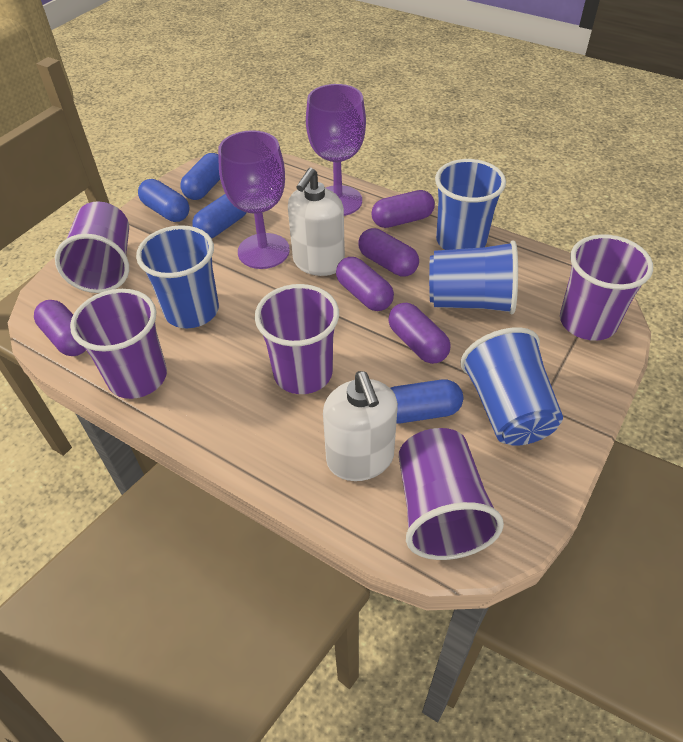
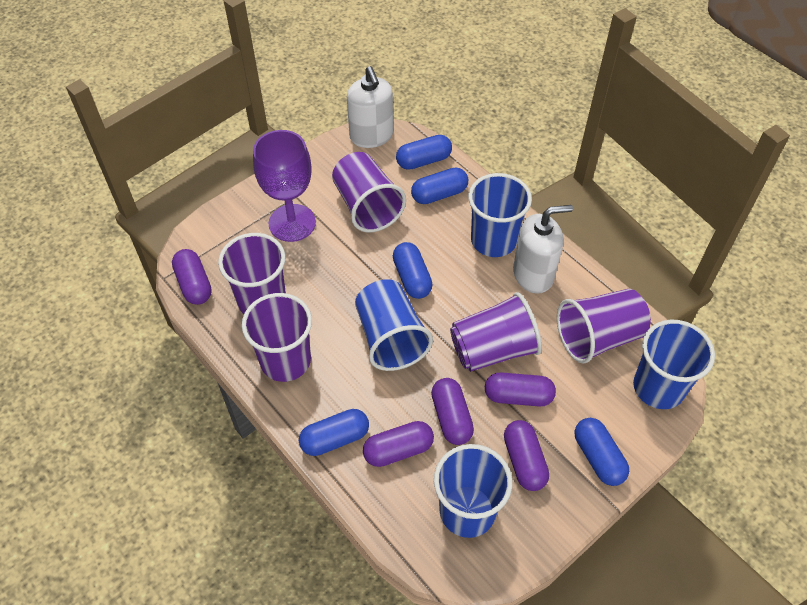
blue capsule: [138,179,190,222] [180,153,220,200] [192,194,247,238] [390,379,463,424] = 4 -> [299,409,369,456] [393,242,433,299] [396,135,452,170] [411,168,468,204] [575,418,629,486] = 5
purple goblet: [218,130,290,269] [306,84,366,216] = 2 -> [253,130,316,242] = 1

